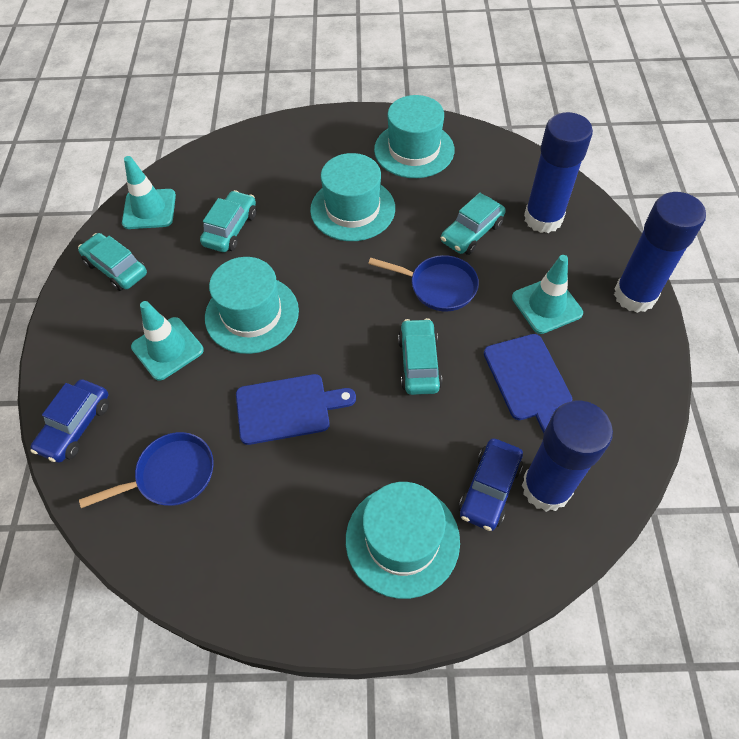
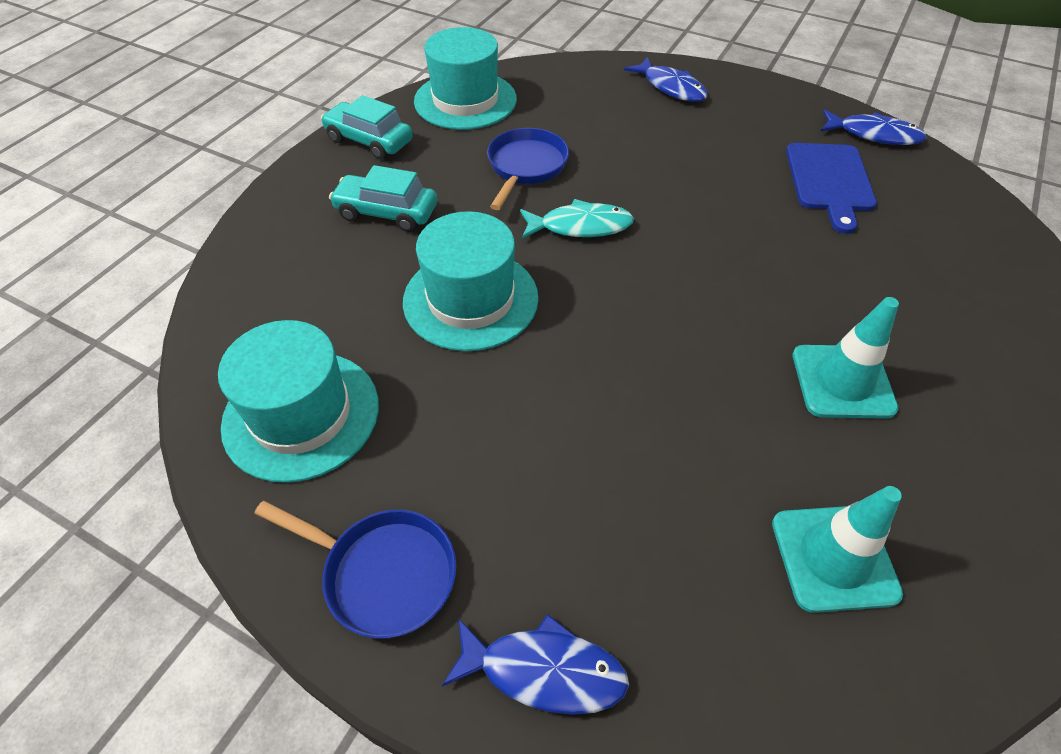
blue car: [30,379,109,463] [459,439,523,531] = 2 -> none = 0
blue cutting board: [236,374,356,445] [484,334,572,433] = 2 -> [786,143,877,234] = 1
blue fish: none = 0 -> [442,614,629,715] [624,57,708,102] [821,109,927,145] = 3
blue glue stick: [522,401,613,512] [524,112,593,233] [614,192,706,313] = 3 -> none = 0
turquoise car: [78,233,147,291] [200,190,257,252] [398,318,442,395] [441,193,506,255] = 4 -> [321,95,413,160] [329,165,437,232] = 2
turquoise fish: none = 0 -> [520,199,634,239] = 1
turquoise hat: [205,257,299,354] [310,153,395,241] [346,482,460,599] [374,95,454,178] = 4 -> [218,320,379,483] [403,211,539,351] [414,27,517,130] = 3
turquoise traffic cone: [122,156,176,229] [131,301,204,381] [512,255,583,334] = 3 -> [772,486,903,613] [793,297,899,419] = 2

